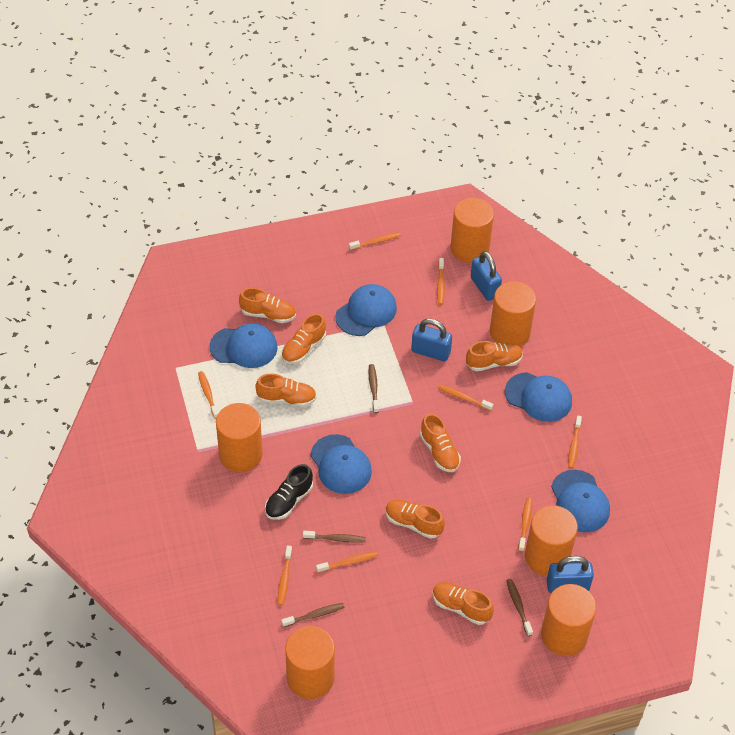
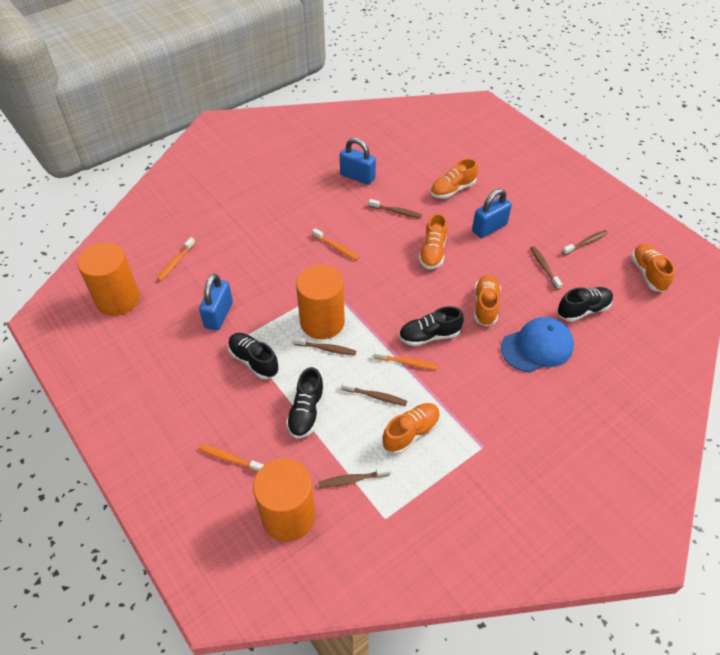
black shoe: [265,464,313,520] = 1 -> [228,333,279,379] [286,367,325,439] [399,306,464,346] [557,287,613,322] = 4
blue cap: [210,323,277,368] [311,434,372,494] [335,284,397,336] [505,372,572,422] [551,470,610,532] = 5 -> [501,317,574,373] = 1
brown toothbrush: [281,603,345,627] [303,531,366,543] [369,364,379,413] [506,579,533,636] = 4 -> [293,336,356,356] [318,466,391,488] [342,381,407,406] [369,199,422,218] [530,246,562,290] [562,230,608,255] = 6
orange cylinder: [216,403,263,472] [285,626,335,699] [450,198,494,263] [490,281,536,347] [525,505,578,576] [541,584,596,656] = 6 -> [77,242,140,316] [253,458,316,542] [296,265,345,339] = 3
orange shoe: [239,288,296,323] [255,374,316,407] [281,314,326,364] [385,500,445,539] [420,413,461,472] [432,582,494,625] [466,341,523,371] = 7 -> [382,403,440,454] [419,213,447,269] [430,158,478,199] [474,275,501,326] [631,244,675,292] = 5
orange toothbrush: [198,371,218,419] [278,546,292,606] [316,551,378,573] [349,232,401,250] [437,258,445,305] [438,384,493,411] [518,498,532,552] [568,416,582,469] = 8 -> [157,237,195,281] [198,444,264,472] [312,228,359,261] [374,350,438,370] = 4

